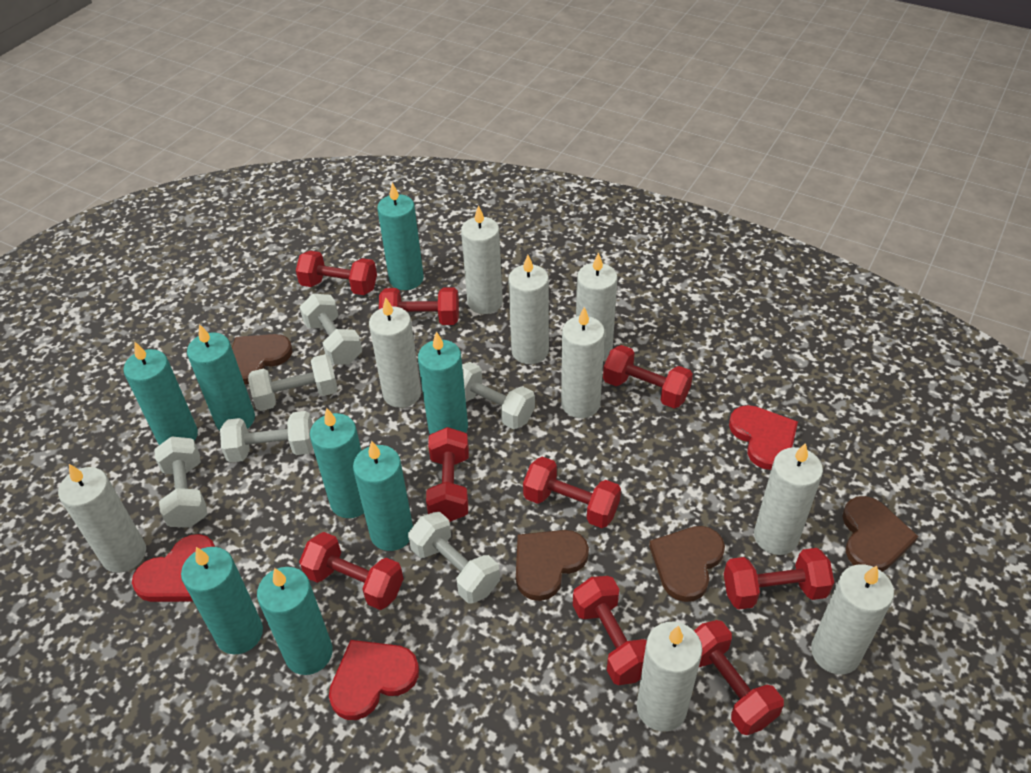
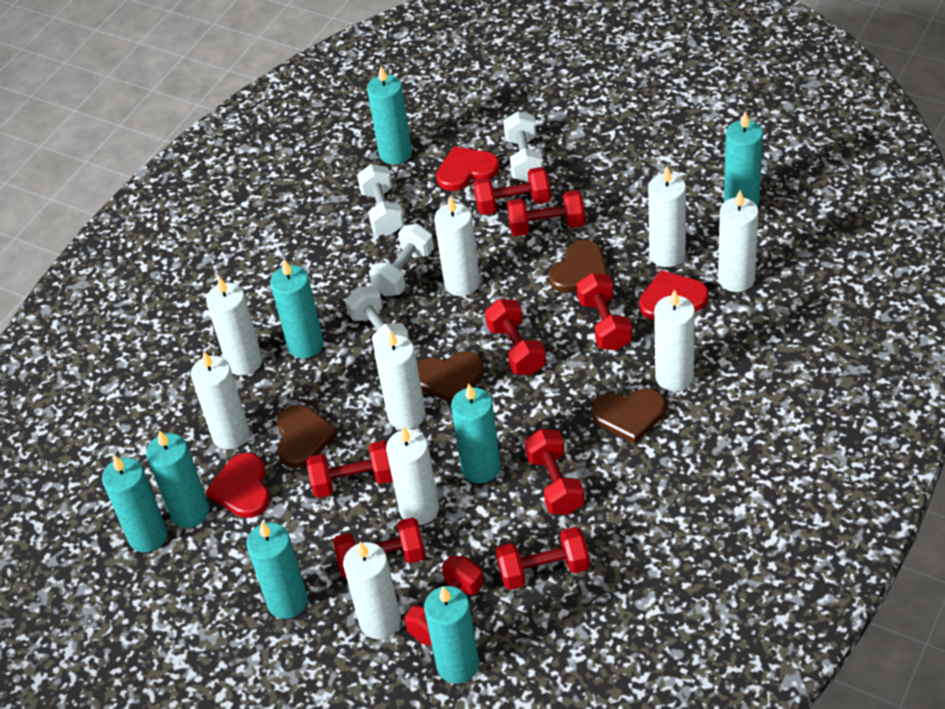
white dumbbell: [154,436,207,528] [220,411,313,462] [248,354,338,411] [300,294,362,364] [408,512,500,604] [462,362,535,429] = 6 -> [345,286,409,350] [357,164,404,235] [369,224,434,296] [503,111,543,182] = 4

